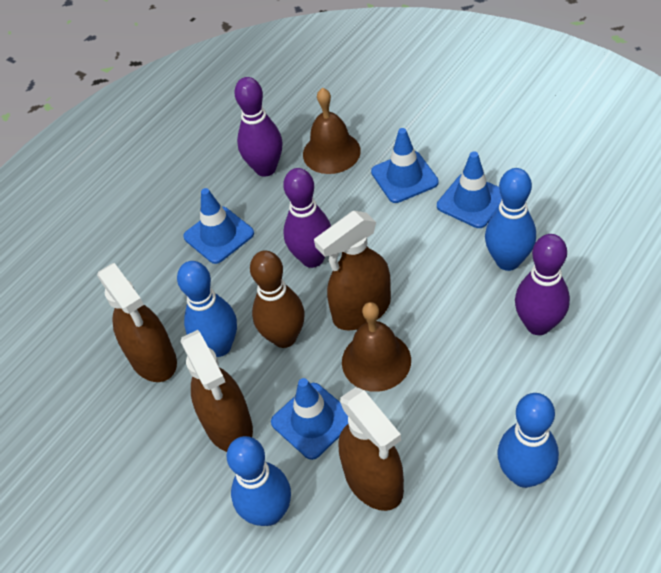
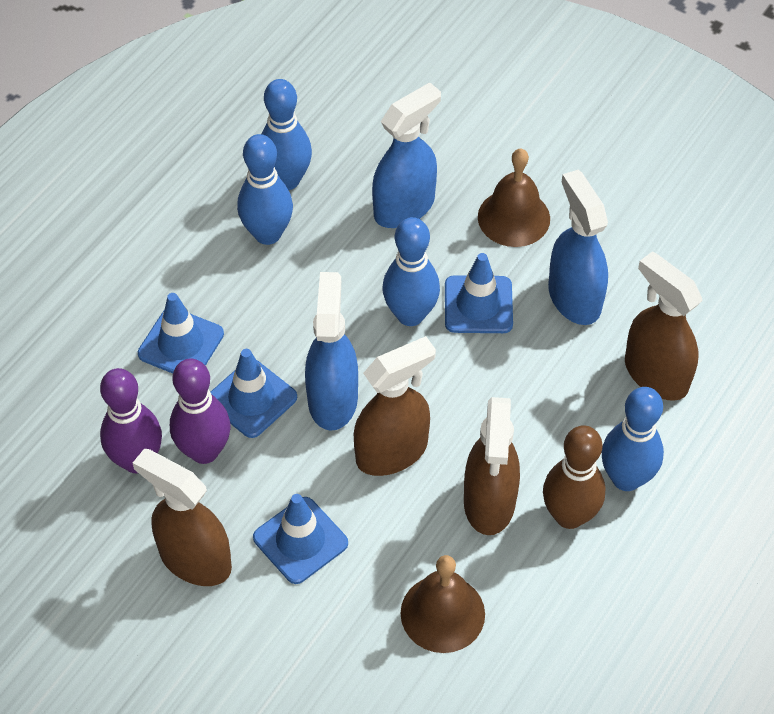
blue spray bottle: none = 0 -> [305,272,358,431] [372,82,441,228] [548,170,608,325] = 3
purple bowling pin: [234,77,282,177] [283,168,331,268] [515,234,570,335] = 3 -> [100,368,162,473] [170,358,231,464] = 2

